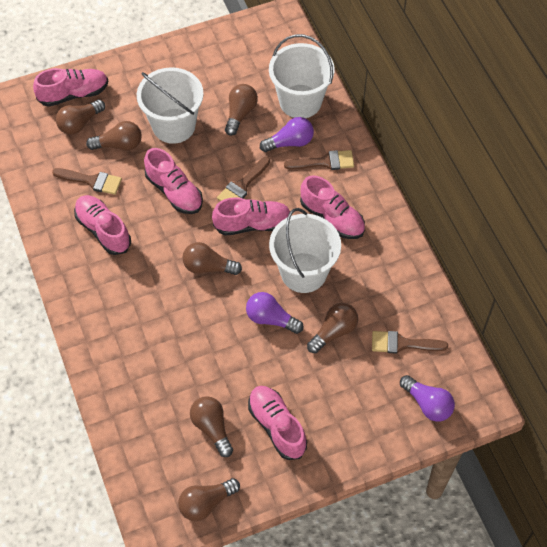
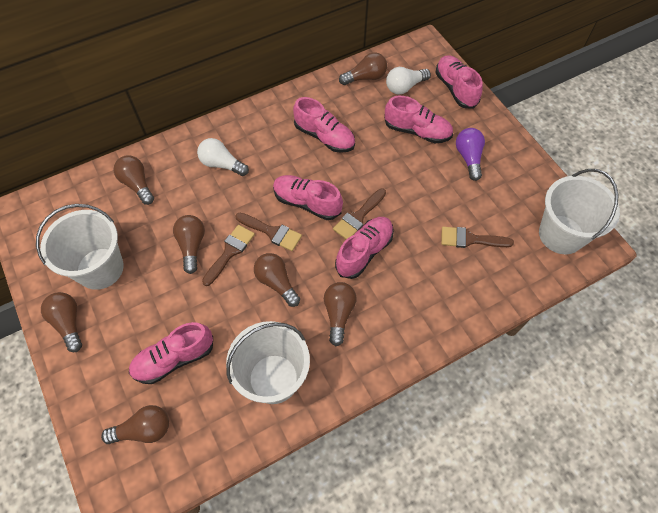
purple light bulb: [246,292,304,334] [260,117,314,152] [400,375,455,422] = 3 -> [456,128,485,181] = 1
white light bulb: none = 0 -> [197,138,249,176] [386,67,431,95] = 2

